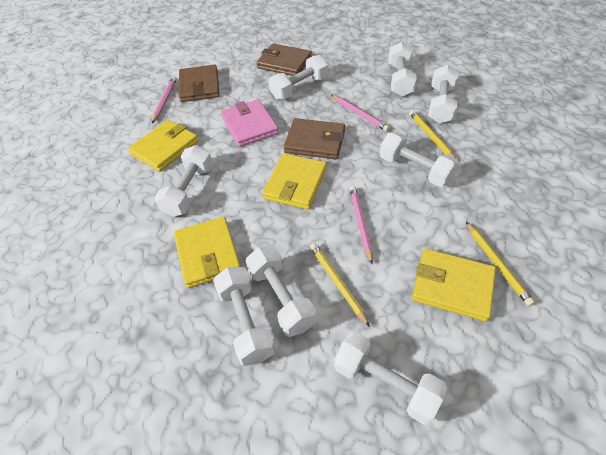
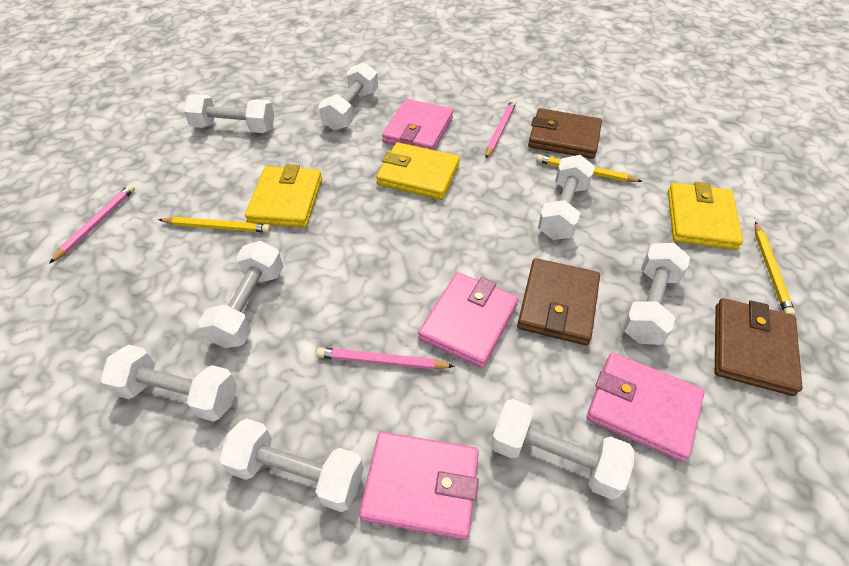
pink wallet: [221,99,279,147] = 1 -> [359,432,479,540] [382,99,453,150] [418,272,519,368] [586,352,705,462] = 4
yellow wallet: [128,120,199,172] [174,217,241,288] [262,153,327,210] [412,249,496,322] = 4 -> [245,164,322,228] [376,142,460,200] [668,182,743,250] = 3

